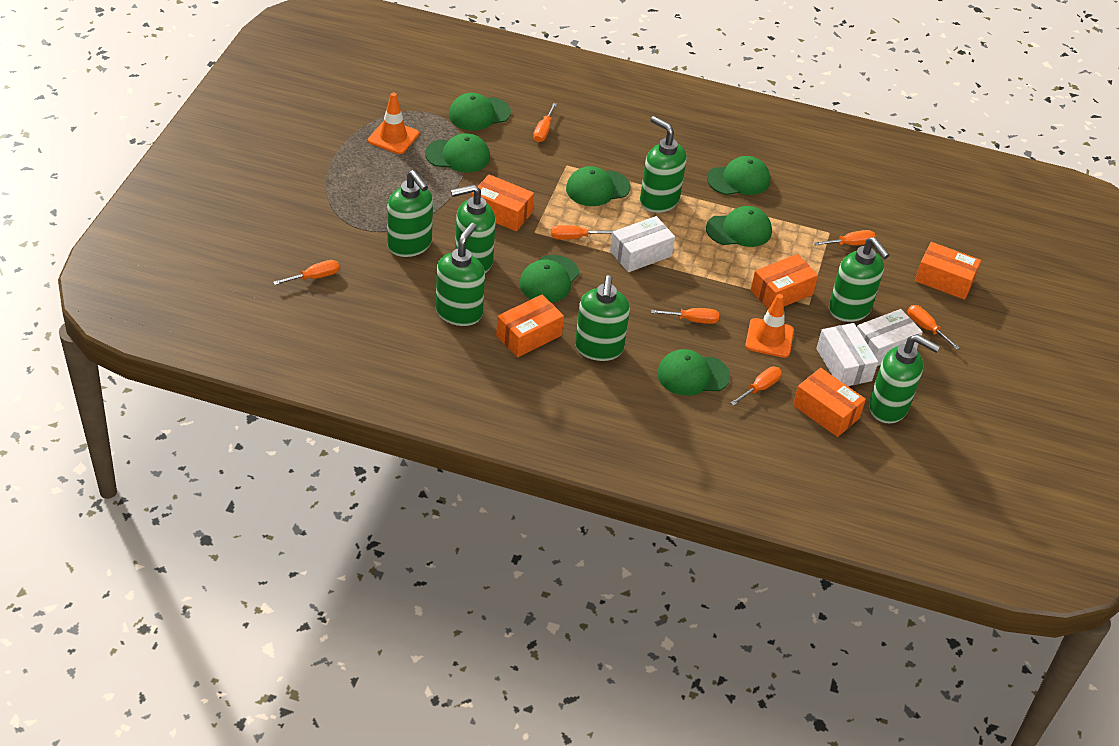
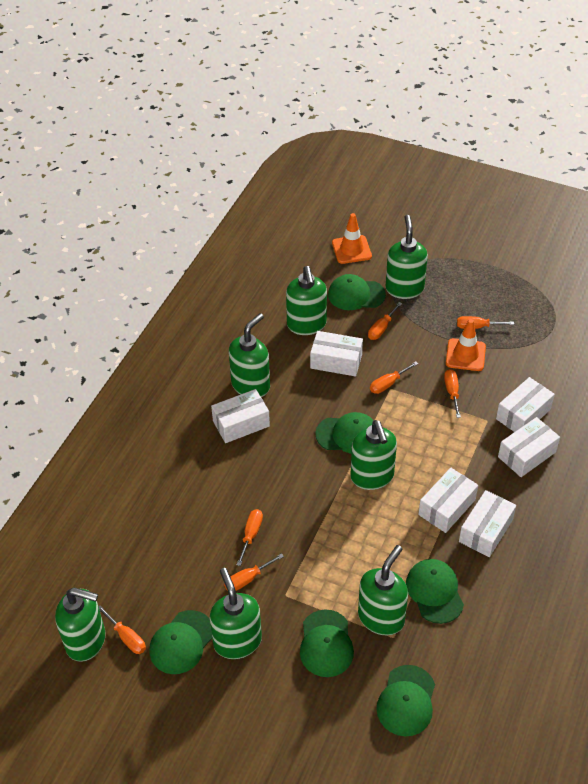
green cap: [425,133,490,172] [449,93,511,131] [519,255,579,303] [566,166,630,206] [657,349,730,396] [706,206,772,247] [707,156,770,195] = 7 -> [149,610,212,674] [300,610,354,677] [315,412,374,454] [328,274,386,310] [376,665,435,736] [406,559,464,624] = 6
orange box: [472,174,534,231] [496,294,564,357] [751,254,818,309] [793,368,866,437] [915,242,981,300] = 5 -> none = 0
white box: [610,216,675,272] [816,323,878,386] [857,309,923,366] = 3 -> [211,389,270,443] [310,331,363,376] [418,468,478,533] [459,490,516,557] [496,377,555,432] [498,417,560,477] = 6

